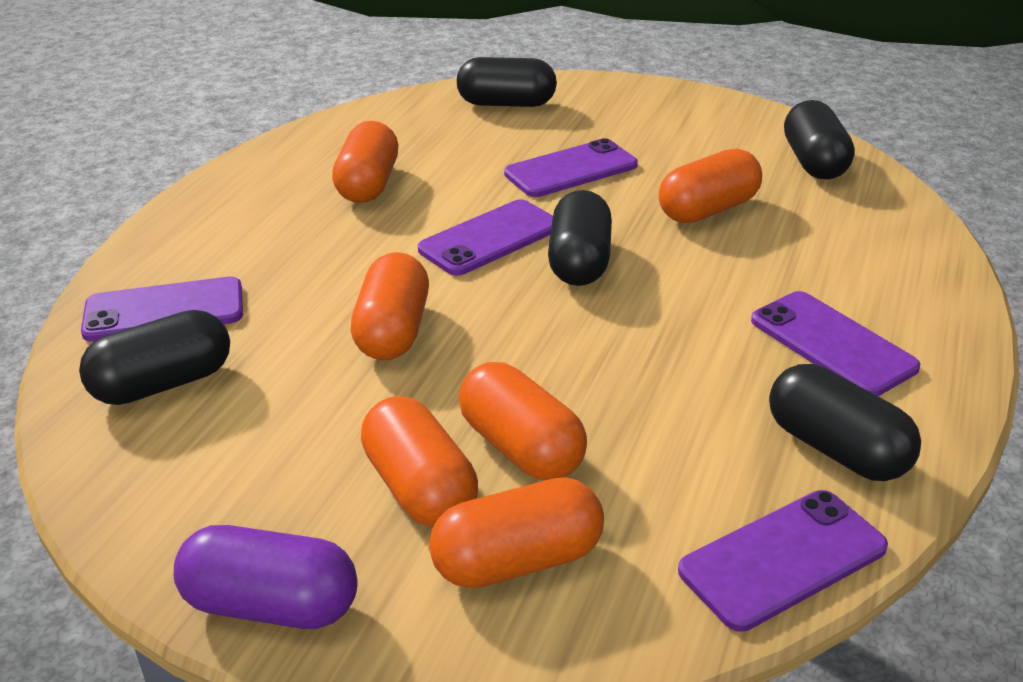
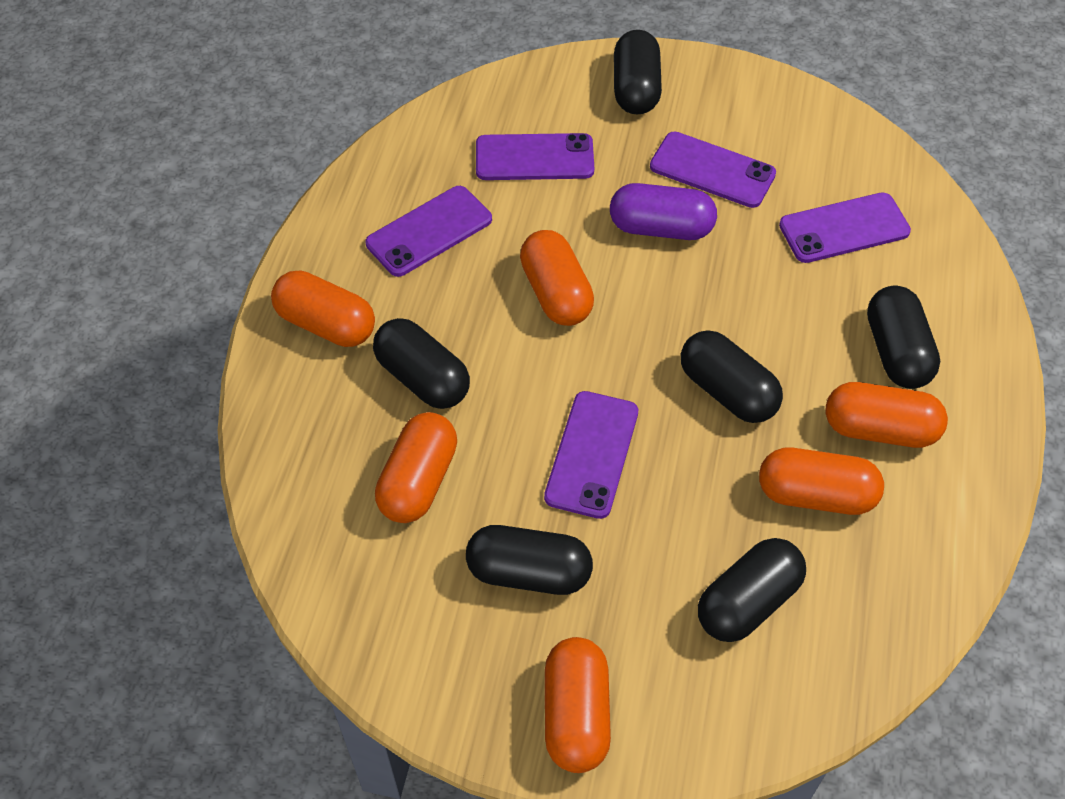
black capsule: [79,310,230,405] [457,57,557,107] [548,190,612,286] [769,364,921,481] [784,100,855,180] = 5 -> [373,318,470,409] [466,525,593,595] [614,30,662,114] [681,331,783,423] [698,538,806,642] [867,286,940,389] = 6

